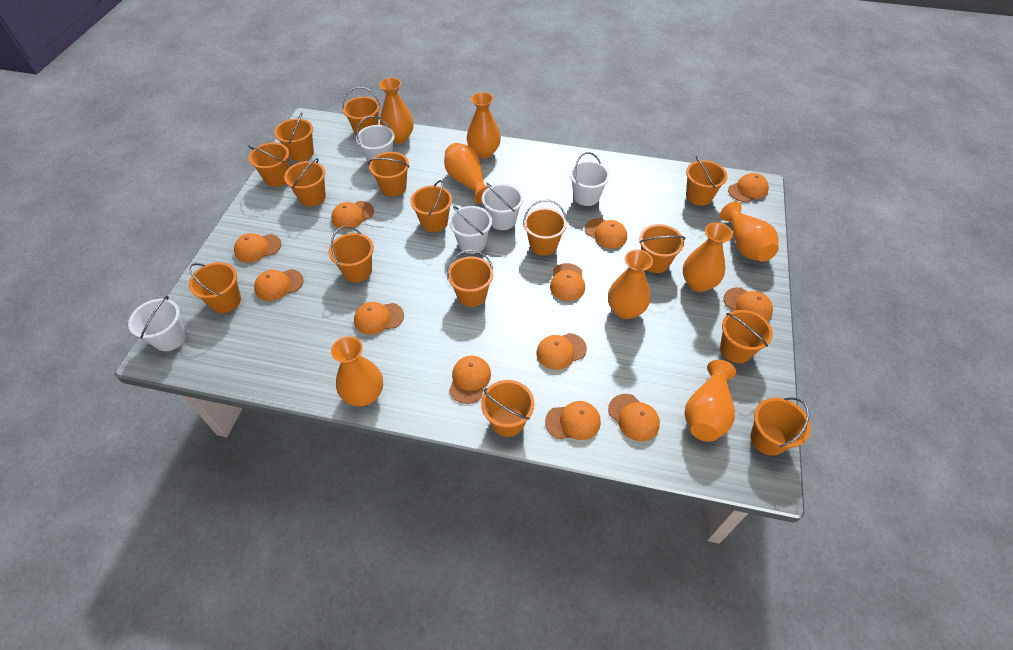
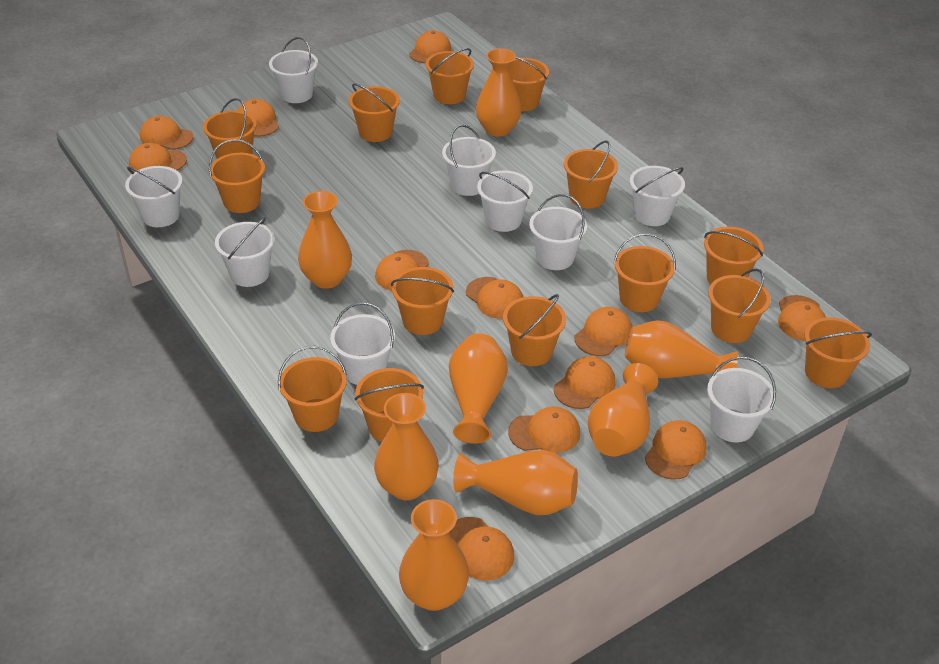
orange bucket: [189,262,241,313] [248,143,290,187] [274,112,314,161] [284,158,326,207] [329,226,374,282] [342,87,380,136] [368,152,410,197] [410,180,452,232] [447,249,493,307] [481,380,534,437] [523,200,567,256] [639,224,685,273] [686,156,727,206] [720,310,773,363] [750,397,811,456] = 15 -> [203,98,257,159] [209,139,265,213] [278,346,347,432] [349,83,400,142] [355,368,424,442] [391,267,454,335] [426,48,474,104] [503,294,566,366] [508,57,549,111] [564,141,618,208] [614,233,676,312] [704,227,763,284] [708,268,771,343] [805,317,872,388] = 14
white bucket: [128,296,186,351] [356,116,395,162] [449,206,492,254] [482,183,523,230] [569,152,610,206] = 5 -> [125,166,183,227] [215,217,275,287] [269,37,318,103] [330,302,395,385] [442,125,496,196] [477,171,533,232] [529,194,587,270] [630,166,685,226] [707,357,776,442] = 9

